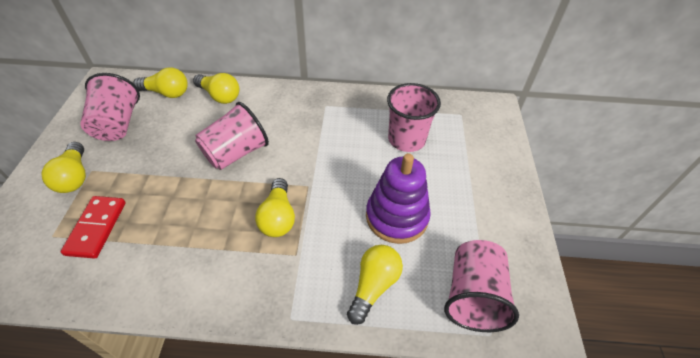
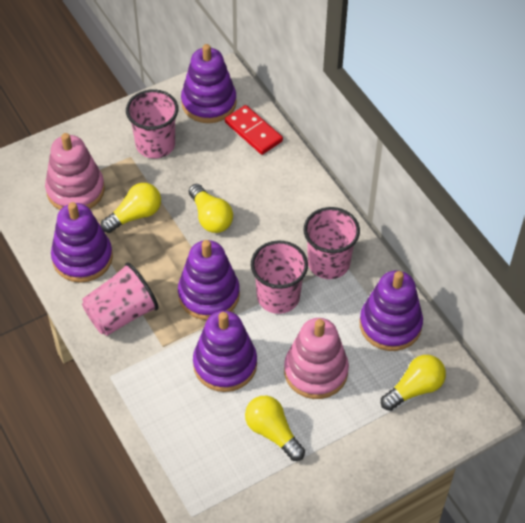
pink stacking toy: none = 0 -> [45,133,105,210] [284,318,349,399] = 2
purple stacking toy: [366,153,431,244] = 1 -> [51,202,113,283] [178,240,240,320] [181,44,237,123] [193,311,257,392] [359,270,423,351] = 5
yellow light bulb: [41,142,86,193] [133,68,188,98] [193,73,239,104] [255,178,295,237] [347,245,403,325] = 5 -> [101,183,161,233] [189,184,233,233] [245,396,305,461] [381,355,446,411] = 4

